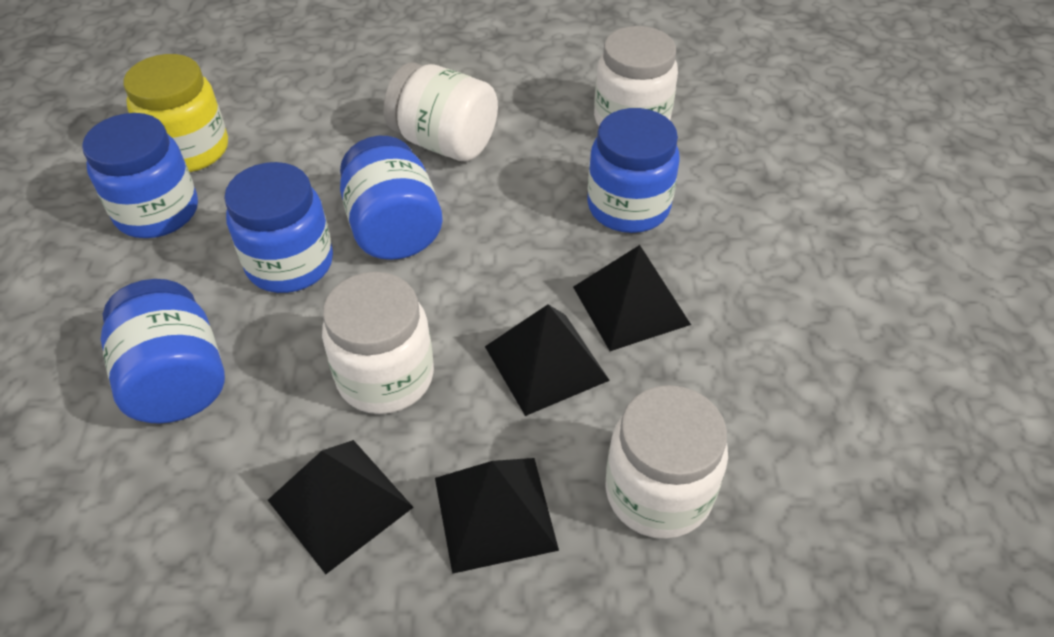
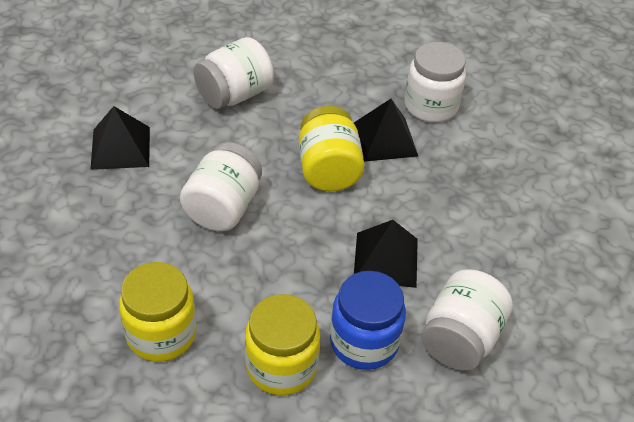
black pyramid: [268,440,414,574] [435,458,559,574] [485,304,610,416] [573,245,691,351] = 4 -> [90,106,150,170] [354,99,418,162] [354,220,418,288] = 3
blue jar: [82,113,198,238] [101,279,225,424] [224,162,333,293] [340,136,442,260] [587,108,680,233] = 5 -> [330,271,406,370] = 1
yellow jar: [124,54,228,172] = 1 -> [119,262,197,362] [245,294,320,395] [299,106,365,191] = 3

